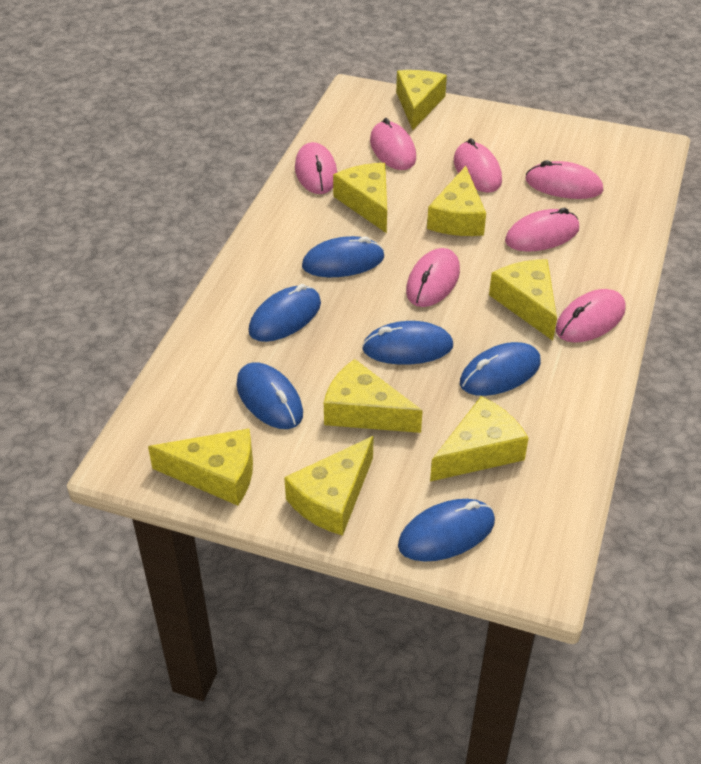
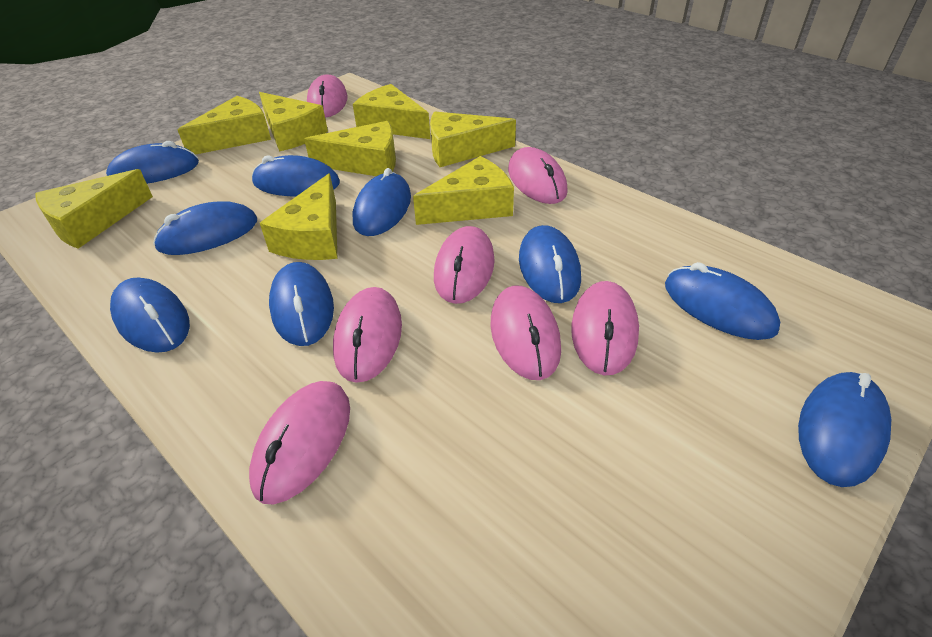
blue mouse: [236,362,303,429] [249,284,321,342] [302,236,384,277] [362,321,453,365] [398,499,495,562] [460,342,541,396] = 6 -> [106,141,199,184] [110,277,190,353] [153,201,257,255] [252,155,340,196] [269,262,334,346] [353,168,411,236] [519,225,581,303] [665,262,780,340] [798,372,891,487] = 9

